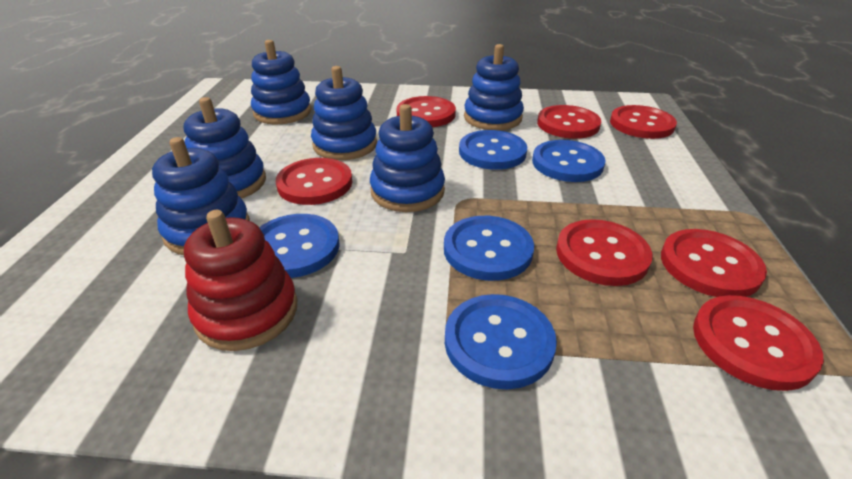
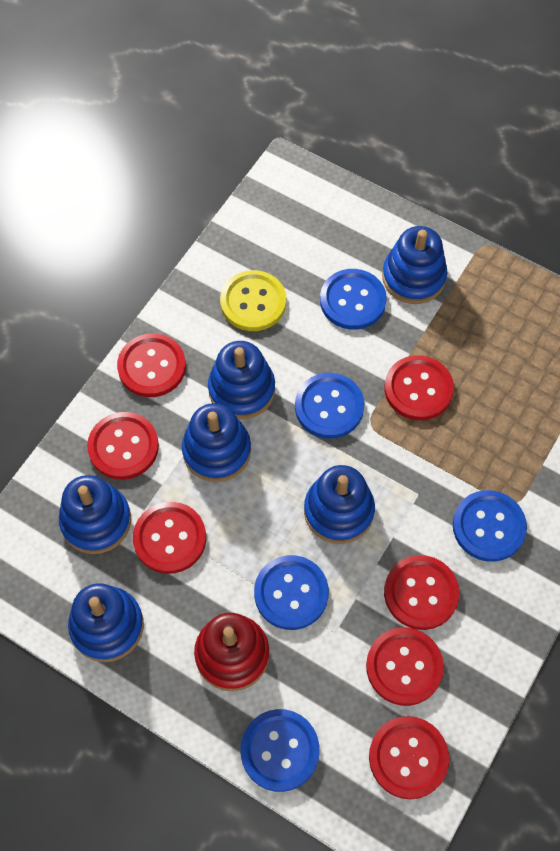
yellow button: none = 0 -> [220,270,286,331] = 1

